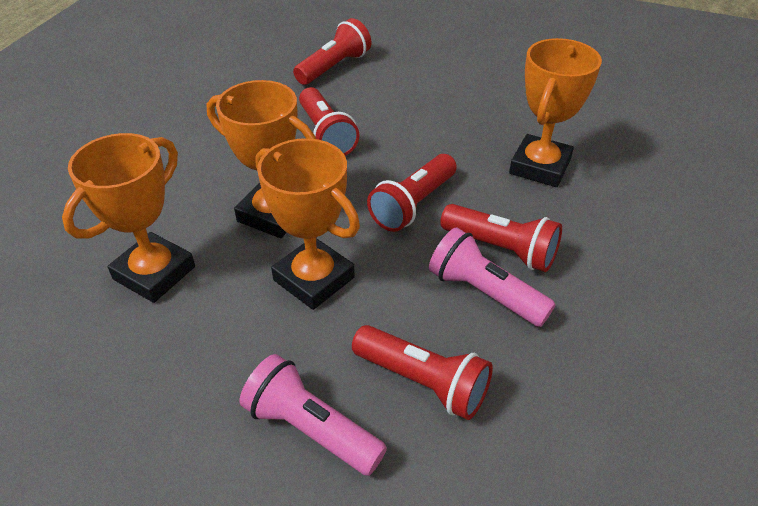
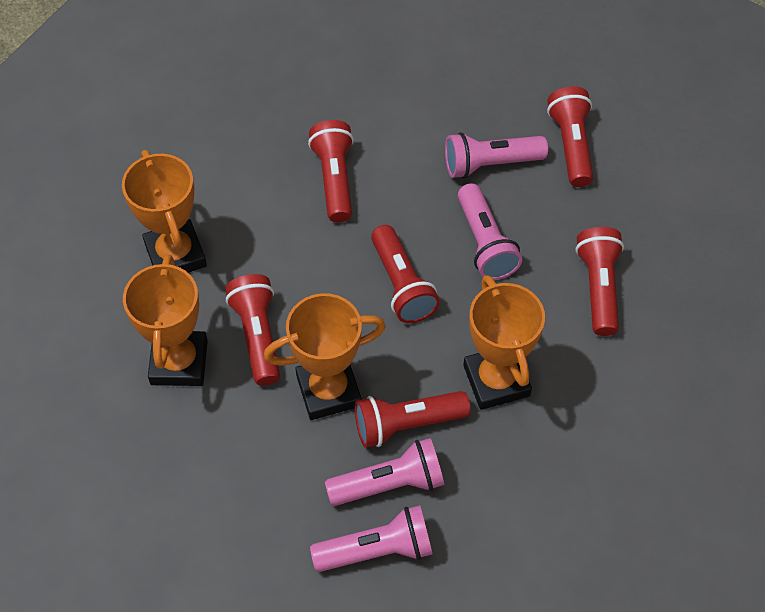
pink flashlight: [240,354,387,476] [429,227,556,327] = 2 -> [310,505,433,572] [325,438,444,506] [445,132,548,178] [458,183,522,280] = 4
red flashlight: [293,18,371,85] [299,87,359,156] [352,325,493,420] [367,154,457,232] [440,204,562,272] = 5 -> [225,274,280,385] [308,120,354,222] [355,391,471,448] [371,225,440,323] [547,86,593,187] [576,227,624,336] = 6

